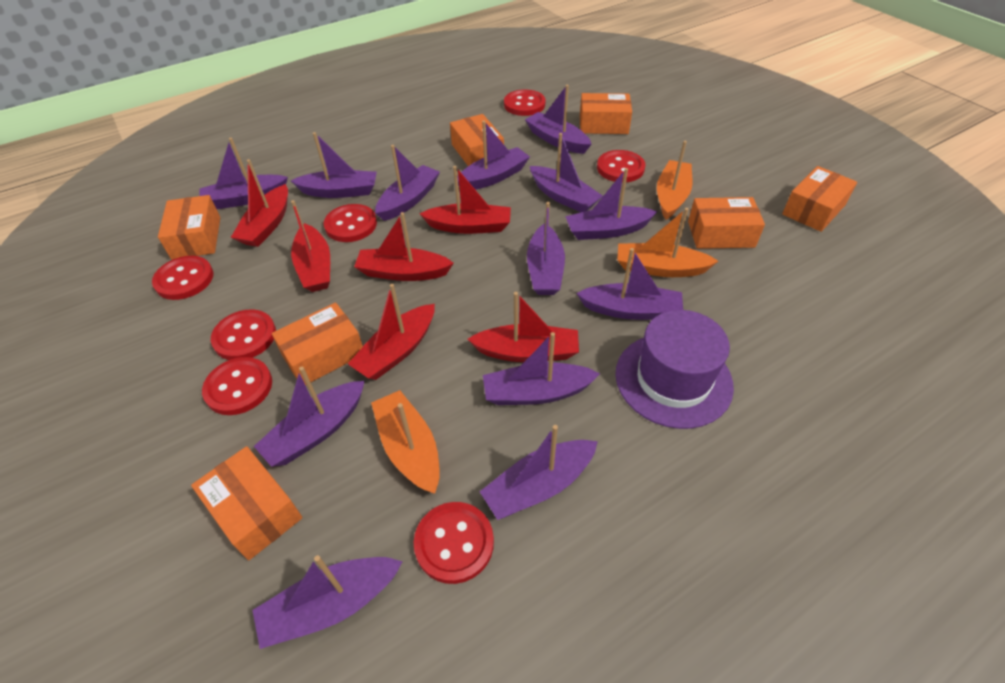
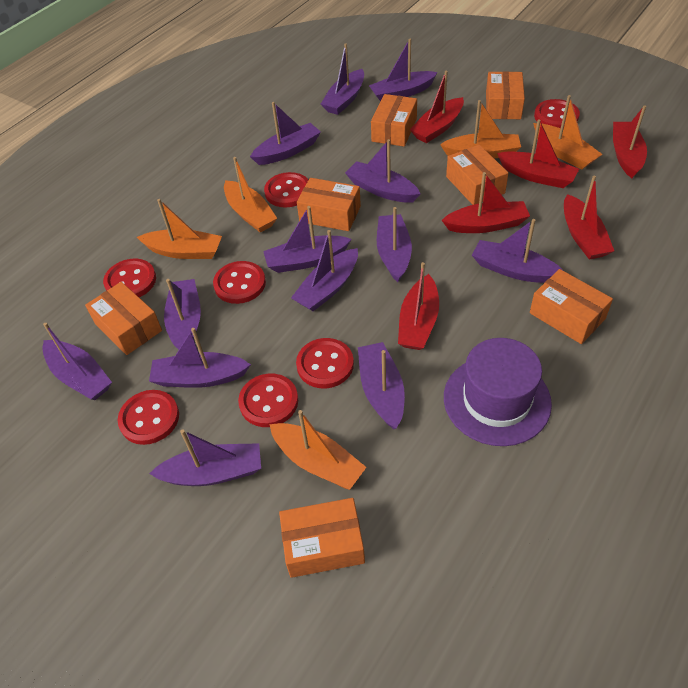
orange boat: [371,390,440,494] [617,208,718,277] [657,141,693,220] = 3 -> [137,199,222,259] [224,157,277,233] [269,410,367,490] [440,100,521,159] [533,95,602,169] = 5

